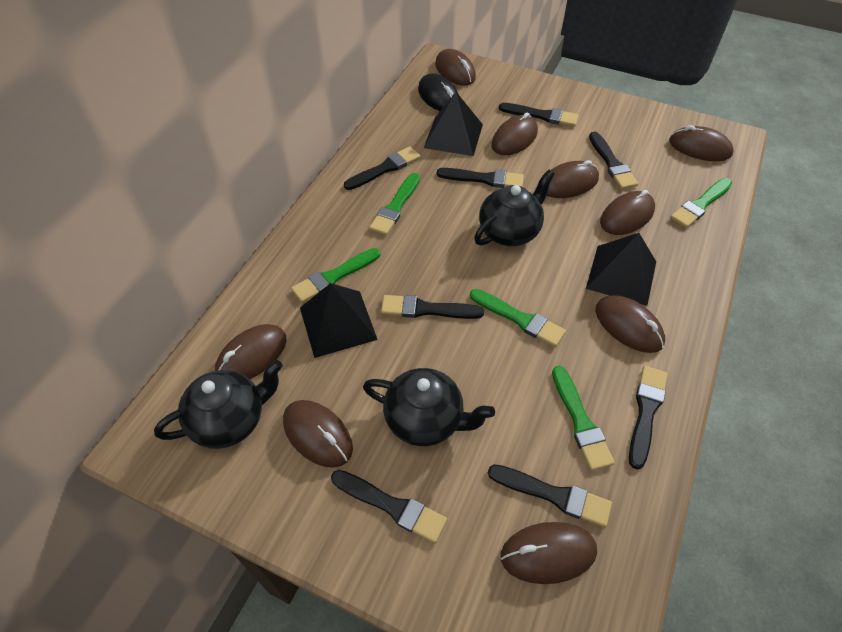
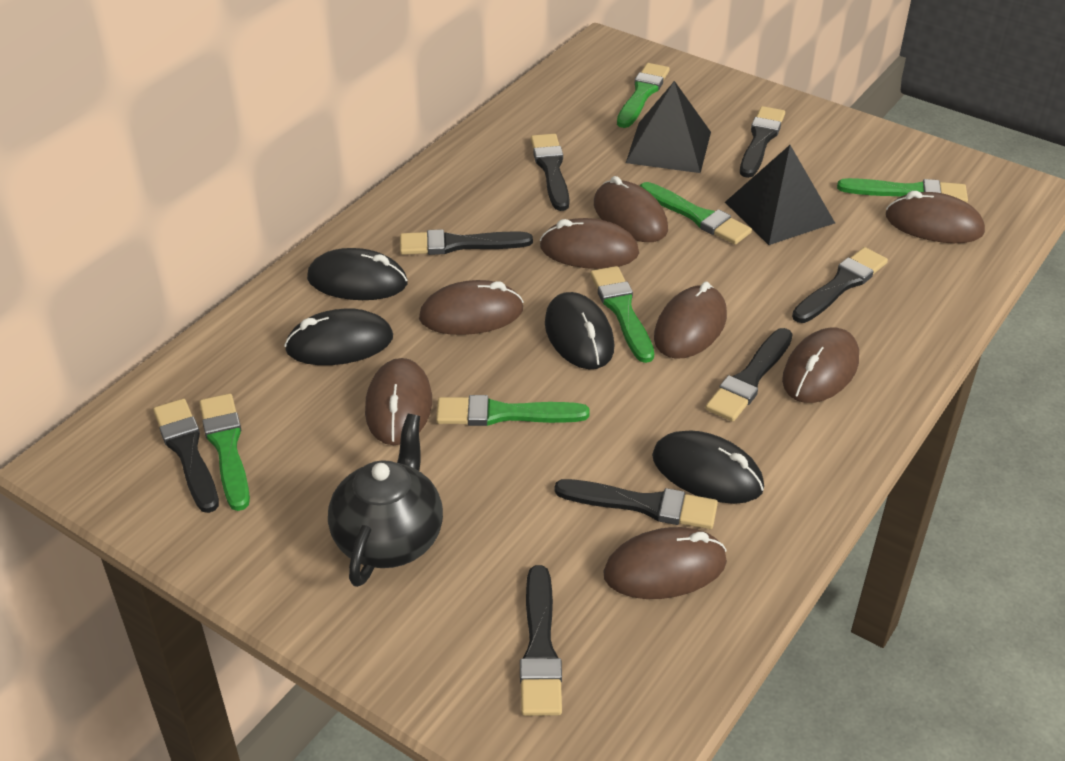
black mouse: [418,74,458,111] = 1 -> [284,309,393,365] [307,248,408,300] [545,292,614,369] [652,430,764,504] = 4
black pyramid: [300,283,378,358] [424,92,483,156] [586,233,656,306] = 3 -> [626,81,711,173] [725,145,835,245] = 2
black teapot: [154,360,283,449] [363,368,495,446] [474,170,555,246] = 3 -> [328,414,443,587] = 1
brown mouse: [215,324,287,379] [283,400,353,468] [435,49,476,86] [492,112,538,155] [501,522,597,584] [547,160,599,198] [595,295,665,353] [600,190,655,235] [669,125,734,161] = 9 -> [365,358,432,445] [419,280,524,335] [540,218,639,269] [594,176,668,242] [603,527,727,599] [654,281,727,359] [782,328,859,403] [886,191,985,243] = 8
green brush: [291,248,381,303] [369,173,420,235] [470,289,566,347] [552,366,615,471] [670,178,732,228] = 5 -> [199,393,250,511] [436,395,590,426] [590,266,654,363] [617,63,670,128] [640,182,752,245] [837,178,968,202] = 6

